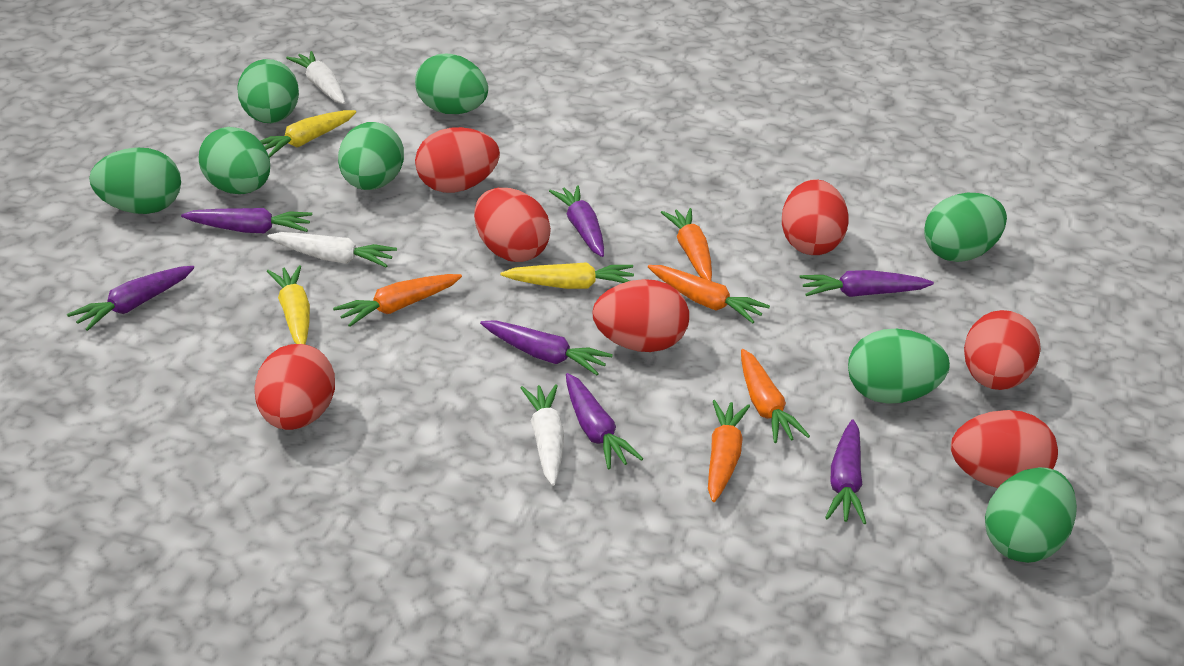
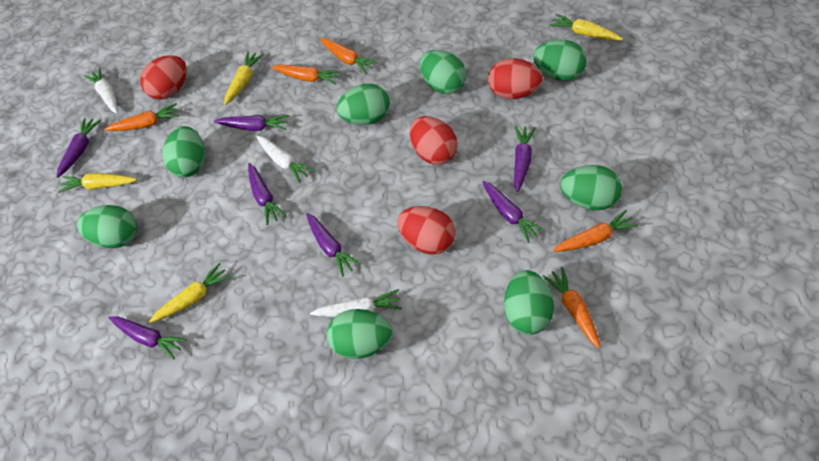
red egg: [254,344,335,430] [415,127,500,193] [474,188,551,262] [593,279,689,352] [782,179,849,255] [951,410,1058,488] [964,310,1041,390] = 7 -> [140,55,187,100] [397,206,455,254] [410,116,458,165] [488,58,543,99] = 4
yellow carrot: [260,110,356,158] [267,265,310,344] [500,262,634,289] = 3 -> [58,173,137,193] [149,263,231,323] [224,51,264,105] [549,14,623,41] = 4

